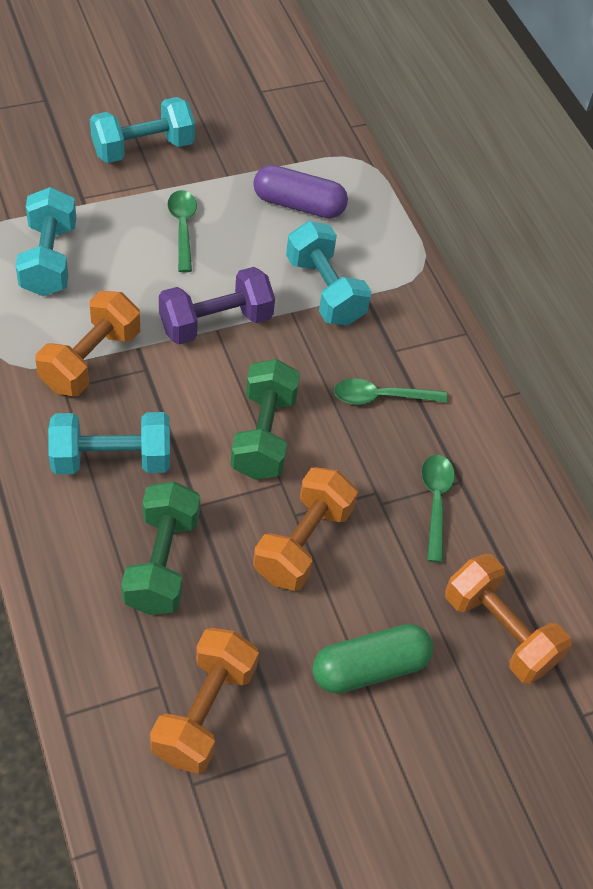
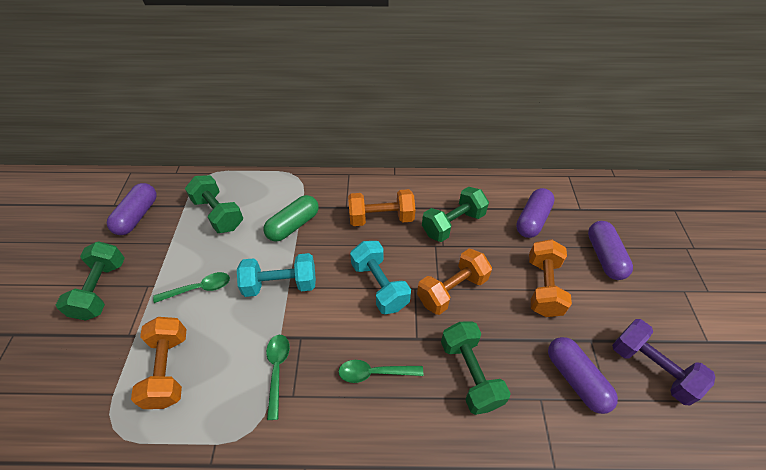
green dumbbell: [121,481,200,615] [231,359,300,480] = 2 -> [56,241,125,321] [185,175,243,233] [422,187,489,242] [441,322,511,415] = 4
purple capsule: [253,165,348,218] = 1 -> [107,183,157,235] [516,188,555,238] [548,337,618,414] [588,221,633,280] = 4
turquoise dumbbell: [15,187,76,296] [48,412,170,475] [90,97,195,163] [286,221,372,326] = 4 -> [237,253,316,297] [350,241,411,314] = 2

